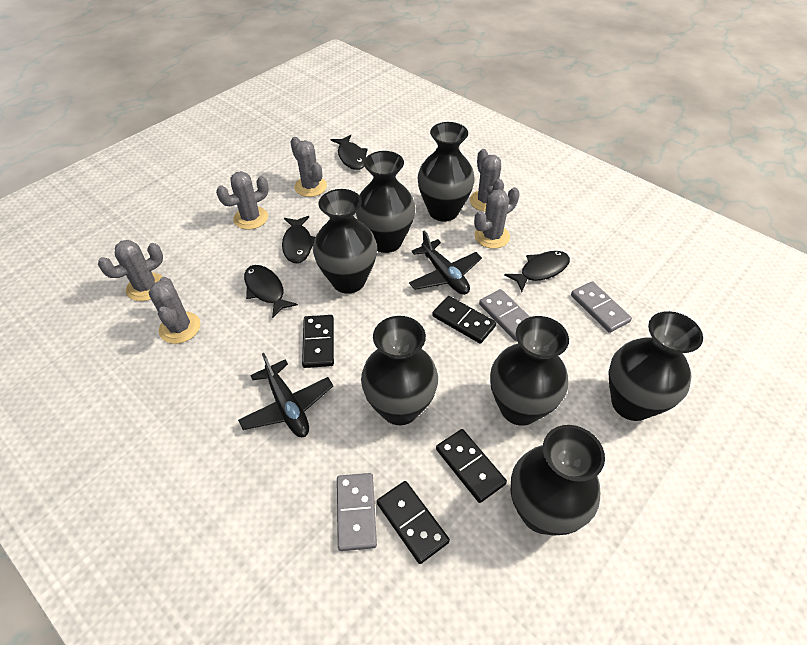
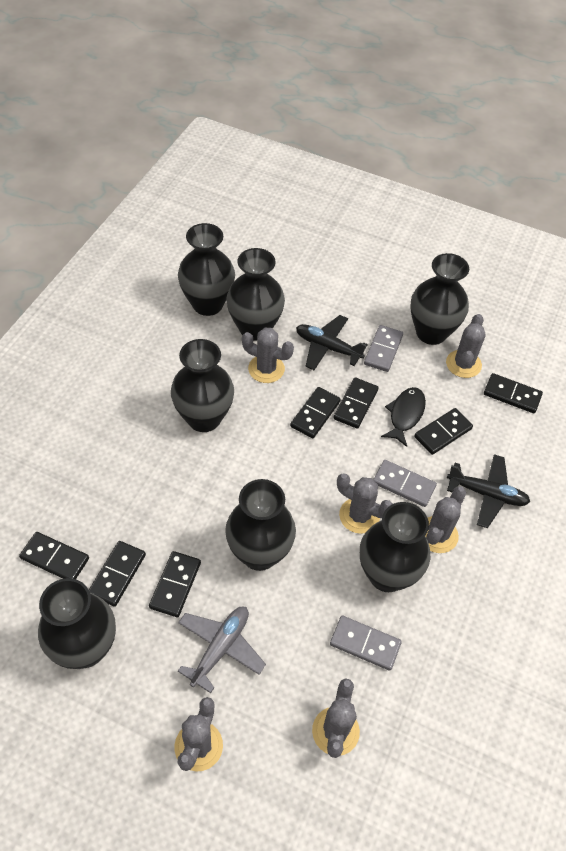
black domino: [302,315,334,368] [377,481,450,564] [432,296,496,344] [436,429,507,503] = 4 -> [19,532,89,579] [89,541,146,607] [149,551,201,617] [290,387,341,438] [334,377,378,429] [414,408,473,455] [484,373,543,413] = 7
black fish: [244,265,298,318] [282,216,315,264] [331,135,368,170] [504,251,570,292] = 4 -> [381,387,426,447] = 1
grey plane: none = 0 -> [178,607,266,693] = 1

